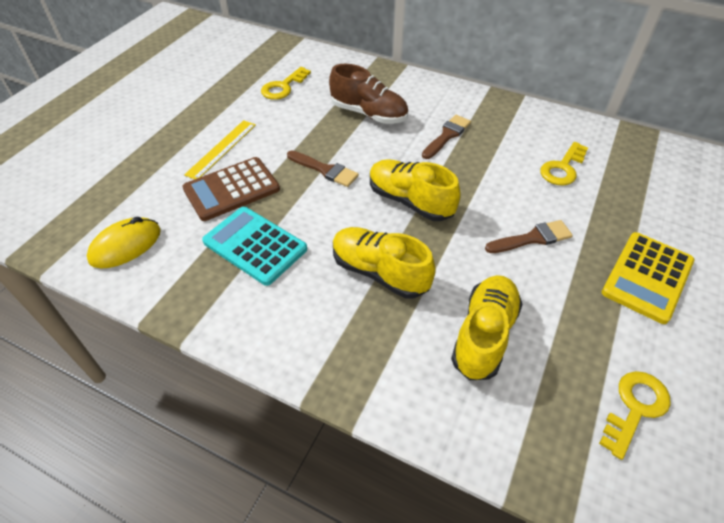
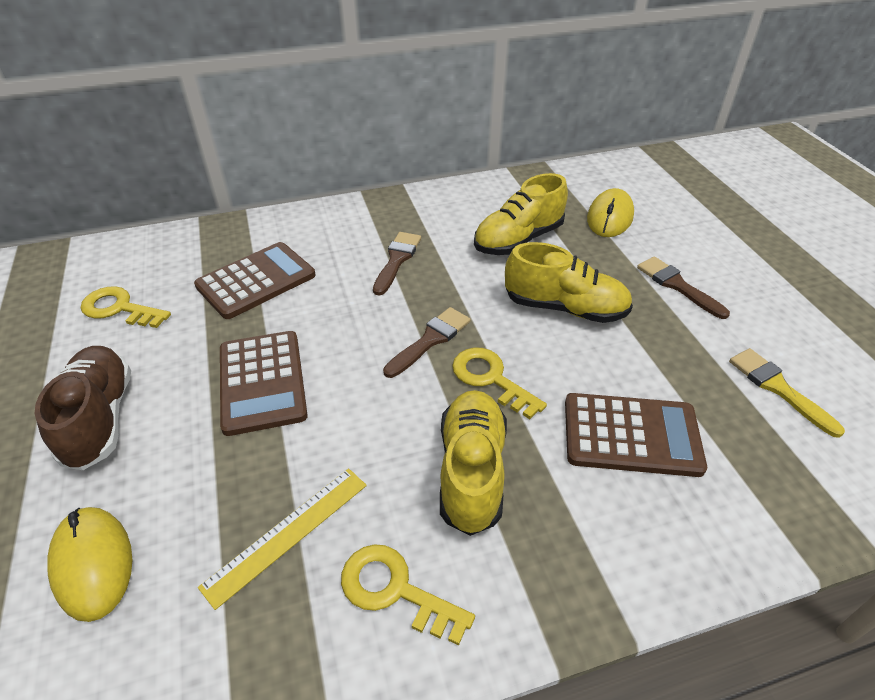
brown calculator: [182,157,280,221] = 1 -> [194,242,315,319] [220,331,308,436] [565,393,707,477] = 3
turquoise calculator: [202,207,307,286] = 1 -> none = 0
yellow brush: none = 0 -> [729,348,845,438] = 1
yellow calculator: [602,232,694,324] = 1 -> none = 0
yellow mouse: [87,217,161,268] = 1 -> [48,507,132,622] [587,188,634,237] = 2

